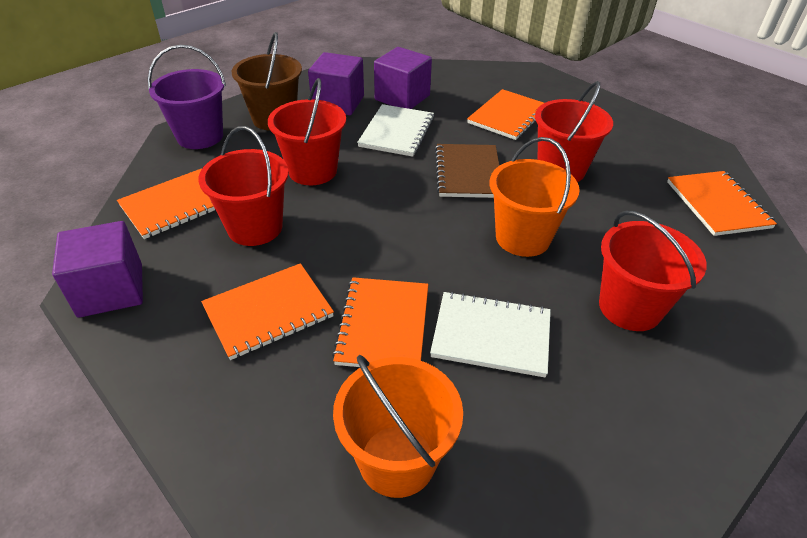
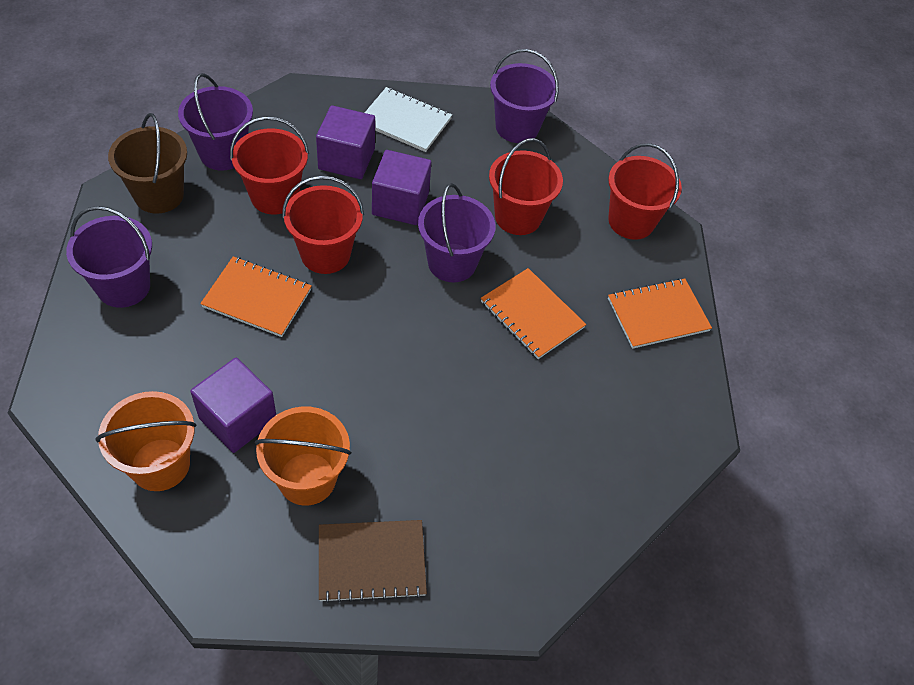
orange notebook: [117,168,216,239] [201,263,334,360] [332,277,428,367] [467,89,544,140] [667,171,777,236] = 5 -> [200,256,312,337] [481,268,586,359] [608,278,712,349] = 3
purple bucket: [148,45,226,149] = 1 -> [66,206,152,308] [178,73,253,171] [418,183,495,282] [490,49,559,143] = 4
white notebook: [357,104,434,157] [430,291,551,377] = 2 -> [365,87,452,152] = 1

